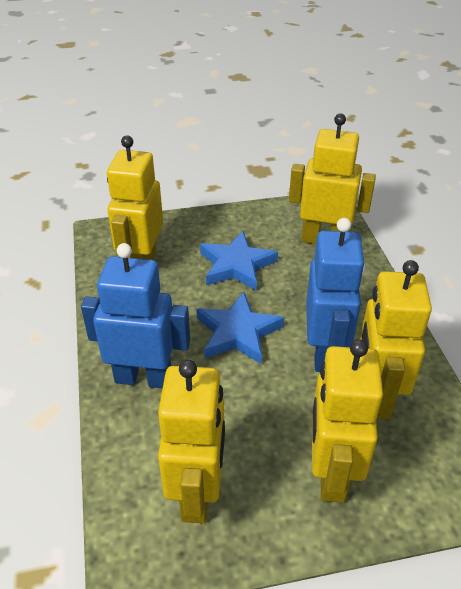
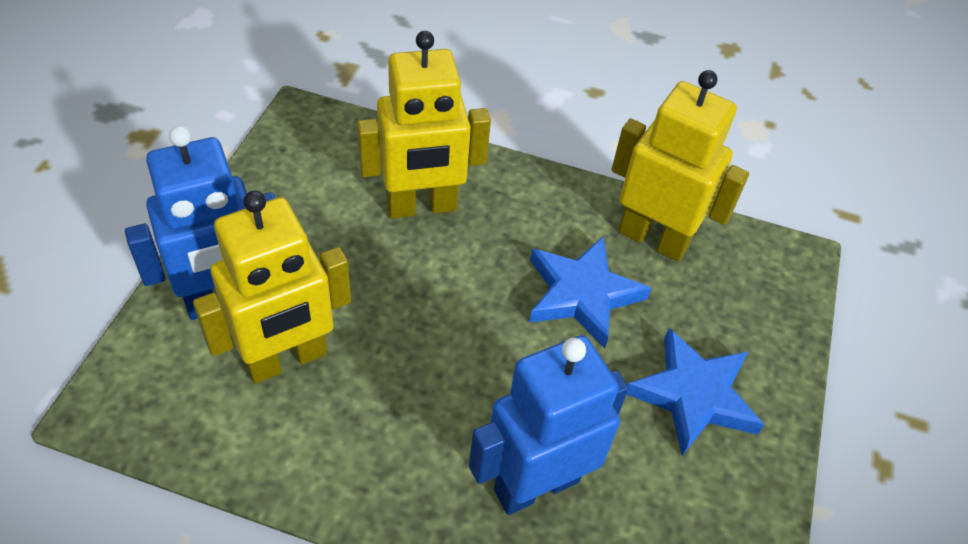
yellow robot: [107,135,163,260] [158,360,225,524] [289,113,376,244] [312,339,383,503] [360,260,432,419] = 5 -> [193,191,351,384] [357,31,491,218] [611,70,749,261] = 3

